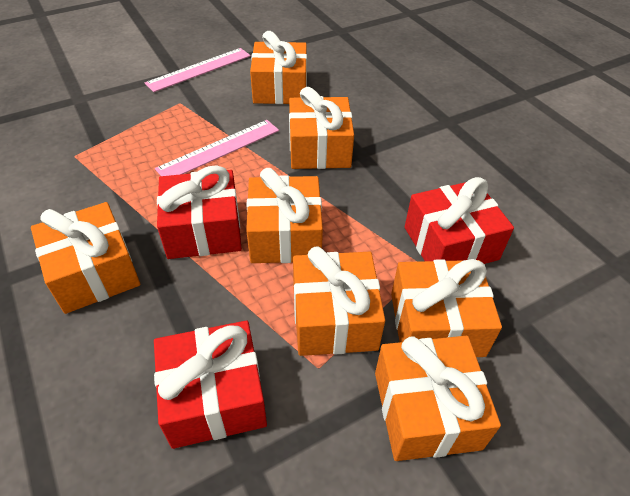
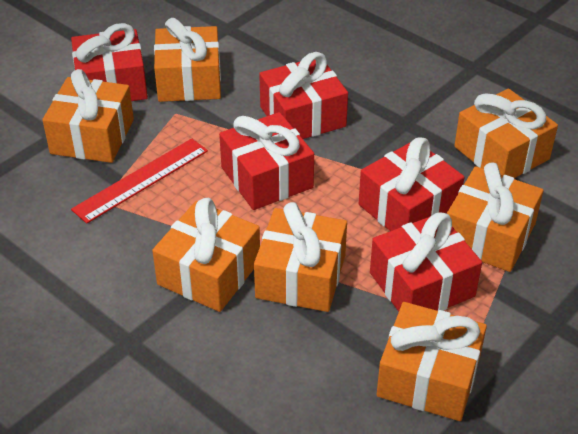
pink ruler: [145,48,251,92] [155,120,279,176] = 2 -> none = 0
red gift: [154,321,267,449] [157,165,242,259] [405,177,514,264] = 3 -> [71,23,148,101] [219,112,314,210] [259,52,348,139] [359,137,464,231] [370,212,482,312] = 5
red ruler: none = 0 -> [71,138,208,224] = 1

